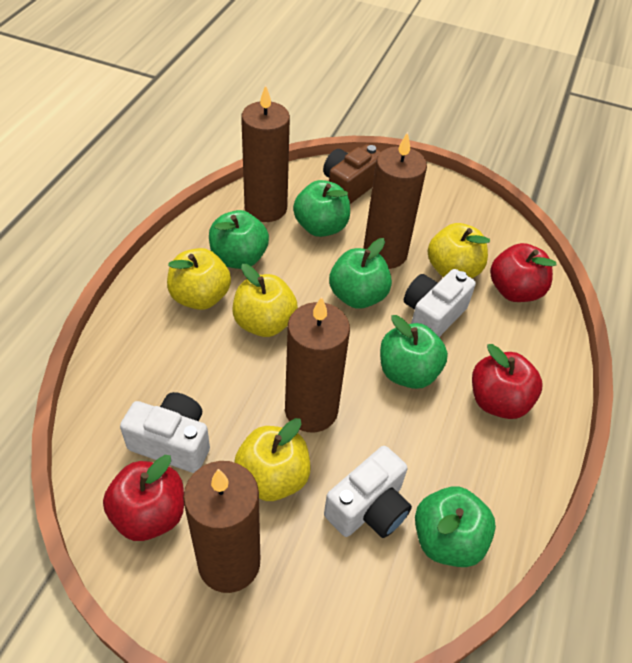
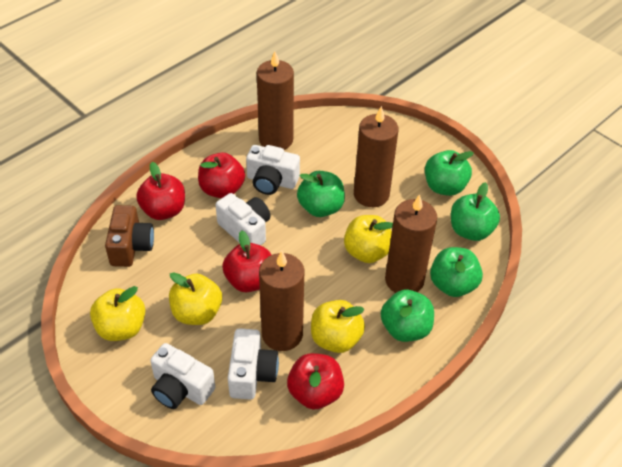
red apple: [103,455,184,541] [472,344,542,419] [490,243,556,302] = 3 -> [136,162,185,220] [198,153,245,198] [222,230,271,292] [287,353,344,410] = 4
white camera: [120,392,210,473] [324,446,412,538] [404,269,476,337] = 3 -> [150,343,215,409] [216,193,270,246] [228,328,279,400] [246,145,300,195] = 4

